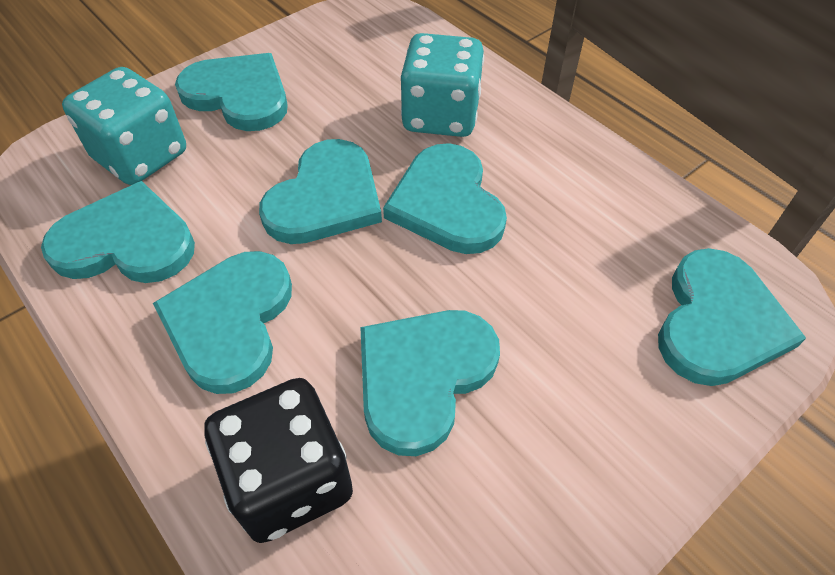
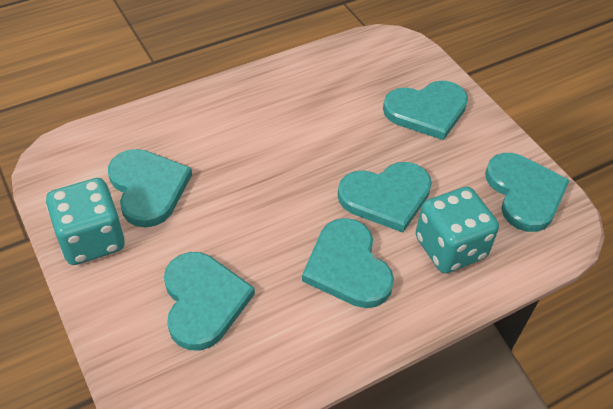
black dice: [204,378,353,543] = 1 -> none = 0
turquoise heart: [41,181,195,283] [153,251,292,394] [175,53,288,131] [259,139,382,244] [360,310,500,456] [383,143,507,254] [658,248,806,386] = 7 -> [108,149,192,228] [164,252,255,350] [302,218,394,308] [338,162,432,233] [383,81,468,140] [485,153,570,232] = 6

